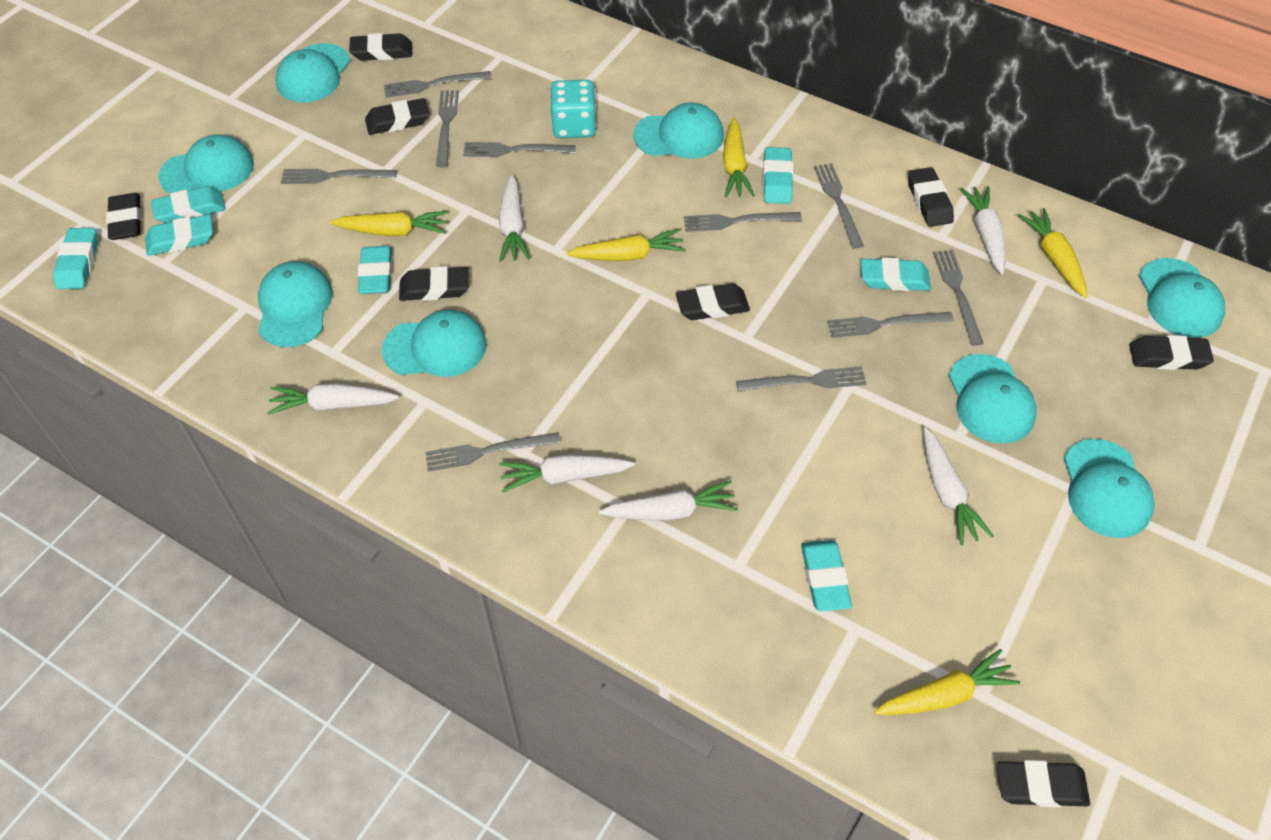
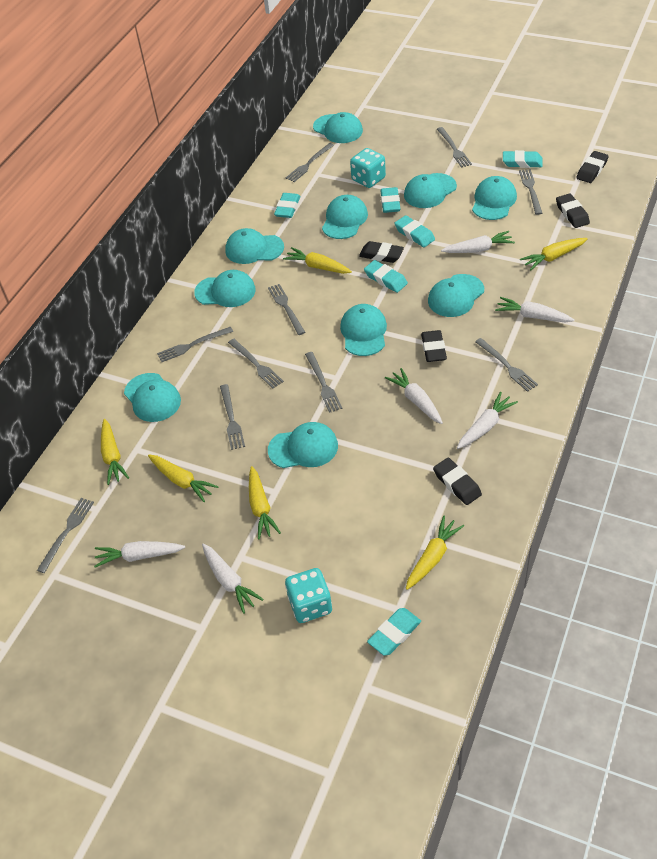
black eraser: [106,193,142,240] [349,33,412,61] [365,98,429,135] [399,266,469,301] [676,283,750,320] [908,167,954,227] [997,760,1090,807] [1129,335,1214,370] = 8 -> [359,241,404,263] [421,330,447,362] [433,458,482,505] [556,193,590,228] [576,151,609,183] = 5
turquoise cap: [158,134,254,194] [258,261,333,347] [275,43,350,103] [382,310,487,377] [633,103,724,159] [949,354,1037,444] [1064,439,1155,538] [1139,258,1225,338] = 8 -> [124,373,181,422] [194,270,256,307] [225,228,284,264] [268,422,338,468] [313,112,363,143] [322,195,368,239] [340,304,387,356] [404,173,457,208] [428,274,484,317] [472,176,517,220] = 10
turquoise dice: [550,80,597,138] = 1 -> [285,568,332,623] [350,148,386,188] = 2
turquoise eraser: [53,228,98,289] [145,214,213,256] [151,186,226,223] [358,246,392,294] [763,147,793,204] [801,540,852,611] [861,257,931,291] = 7 -> [274,193,300,218] [364,260,408,293] [367,608,421,656] [381,187,400,213] [394,215,435,247] [503,150,543,168] = 6
yellow carrot: [330,211,448,236] [567,229,686,261] [723,117,755,197] [874,649,1020,715] [1018,208,1088,298] = 5 -> [101,419,129,485] [148,455,218,502] [249,466,281,540] [283,247,352,274] [406,516,464,590] [520,238,588,271] = 6

